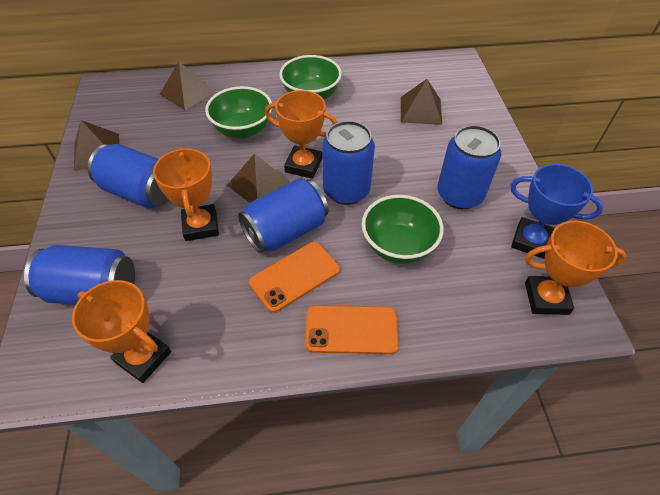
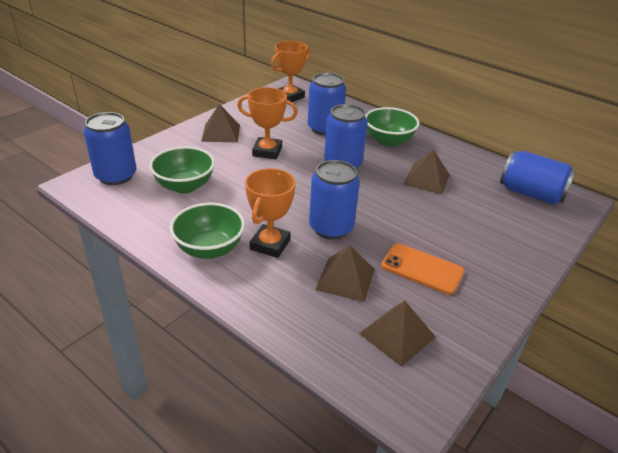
blue trophy: [510,164,603,259] = 1 -> none = 0
orange phone: [249,242,340,313] [305,305,399,354] = 2 -> [381,243,465,295] = 1
orange trophy: [72,280,171,383] [153,147,219,241] [265,90,338,179] [525,221,626,315] = 4 -> [237,87,298,159] [245,168,295,258] [271,41,310,102] = 3

